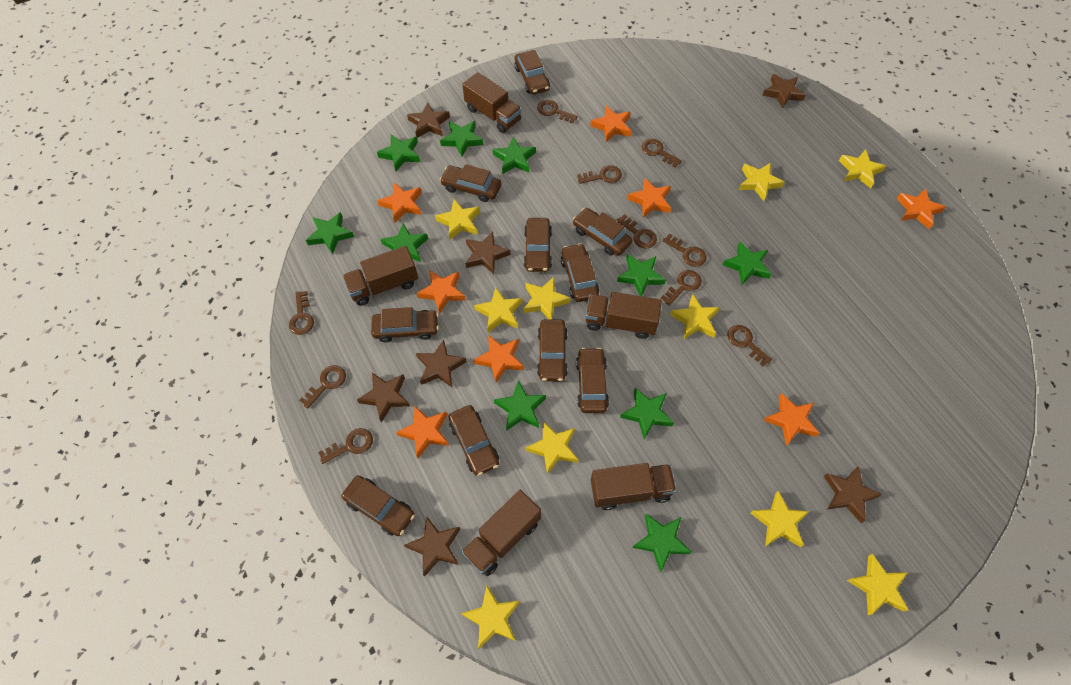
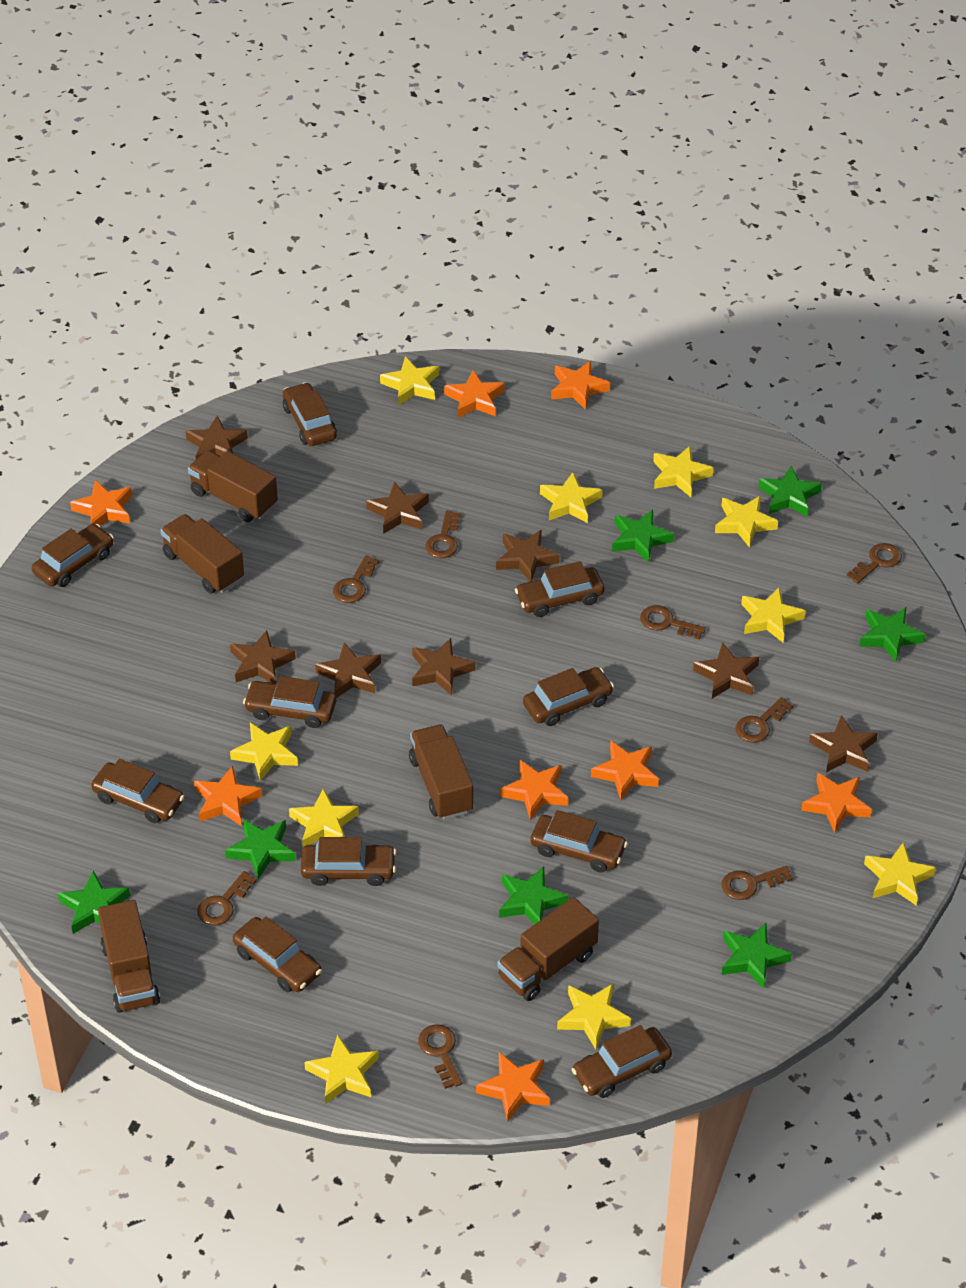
brown key: [289,291,314,335] [299,365,346,409] [318,428,373,464] [537,100,578,123] [577,165,622,184] [617,214,657,248] [642,139,682,167] [661,270,702,306] [663,233,706,267] [727,325,772,366] = 10 -> [197,871,257,925] [333,555,379,603] [418,1024,462,1089] [425,510,460,558] [640,605,706,640] [721,866,793,900] [735,697,793,743] [847,543,902,584] = 8
brown star: [357,373,410,423] [404,517,460,577] [407,102,450,138] [416,340,467,387] [465,232,511,275] [762,74,806,109] [824,466,883,523] = 7 -> [186,416,248,459] [230,630,296,684] [315,642,381,698] [366,481,429,534] [412,638,475,696] [496,530,559,581] [693,642,759,699] [809,715,878,773] = 8
green star: [306,212,354,254] [377,134,420,171] [381,224,428,262] [440,121,483,157] [493,137,536,174] [494,380,546,431] [617,254,666,296] [620,388,674,439] [633,513,691,572] [723,242,771,285] = 10 -> [58,871,130,934] [225,819,296,880] [499,866,568,925] [612,510,674,563] [722,923,792,989] [758,466,822,517] [859,607,926,662] = 7

